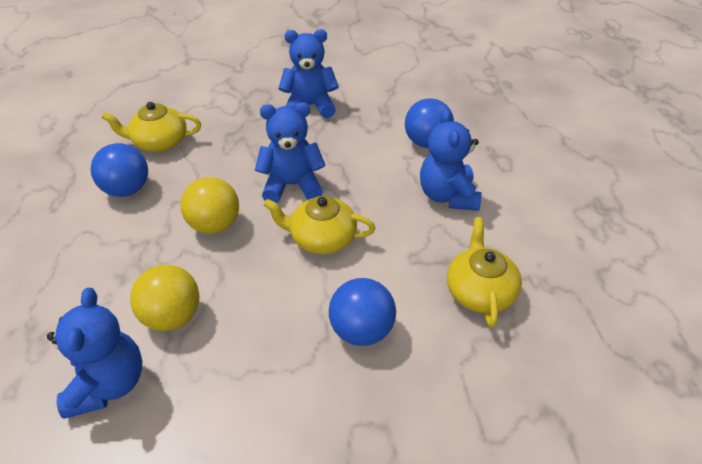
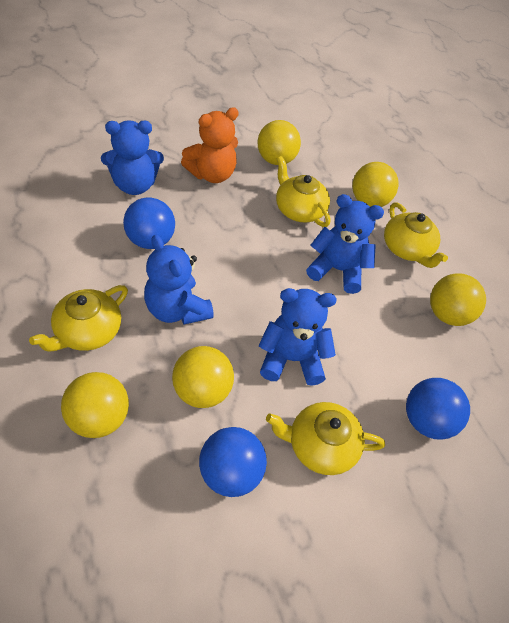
orange teddy bear: none = 0 -> [181,107,239,183] = 1
yellow ball: [130,265,200,331] [180,177,239,234] = 2 -> [61,372,129,438] [172,346,234,408] [258,120,301,165] [352,162,399,207] [430,273,486,326] = 5
yellow teapot: [101,102,201,152] [264,196,375,254] [447,217,522,328] = 3 -> [29,285,128,351] [266,402,385,475] [276,156,330,227] [384,202,448,268] = 4

